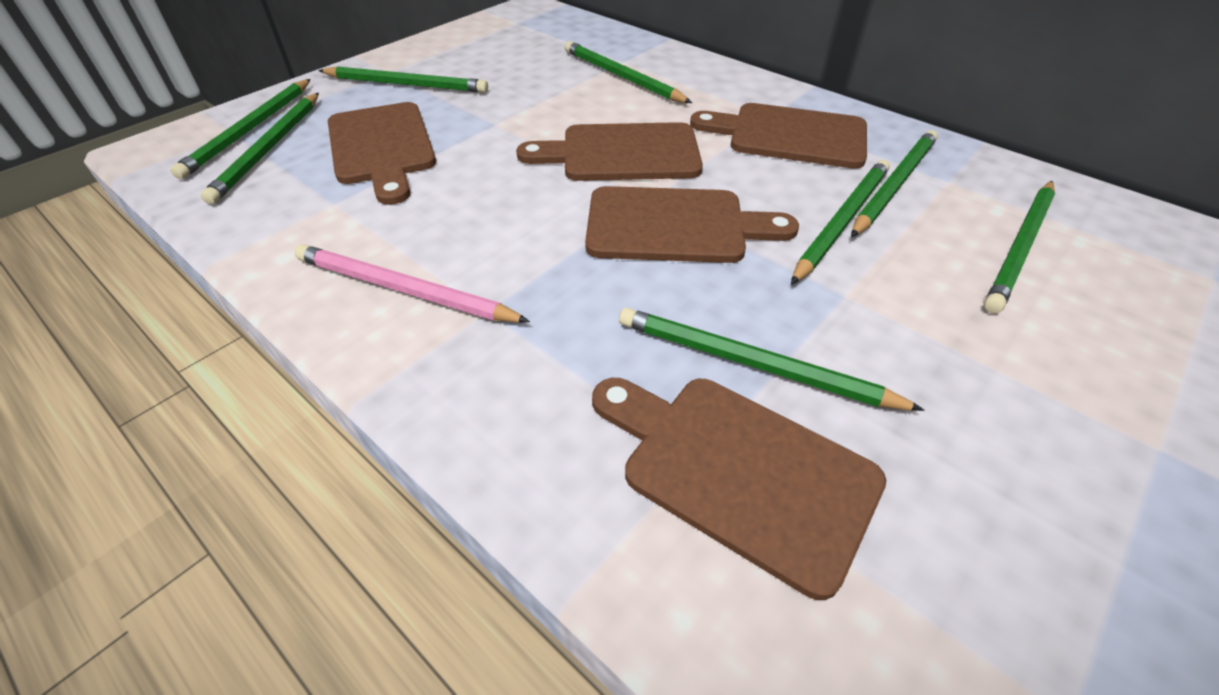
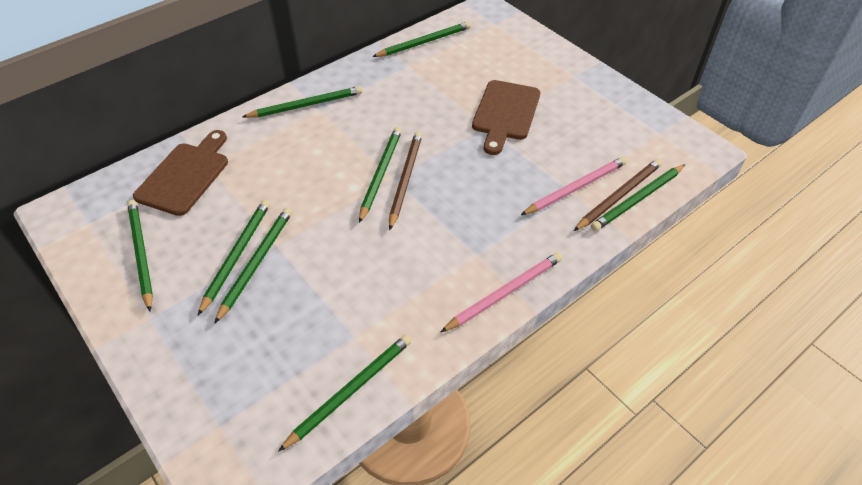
brown cutting board: [328,102,436,205] [516,122,703,181] [585,186,799,263] [592,378,886,600] [690,103,867,169] = 5 -> [133,130,228,216] [472,80,540,155] = 2
brown pencil: none = 0 -> [389,132,422,230] [574,159,662,231] = 2
pink pencil: [294,244,530,323] = 1 -> [441,252,562,332] [521,157,627,215] = 2

